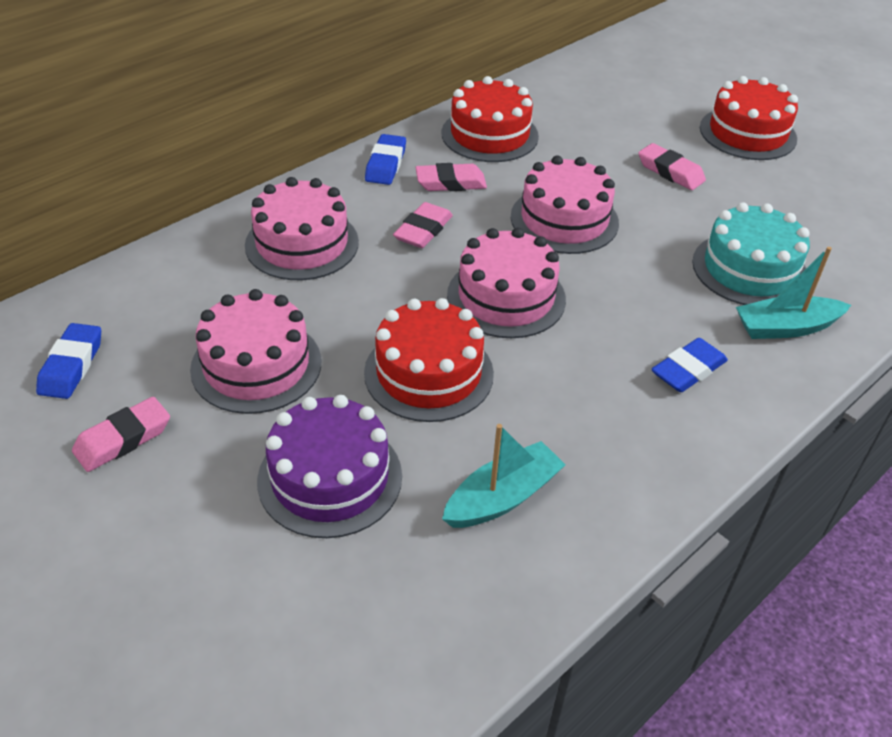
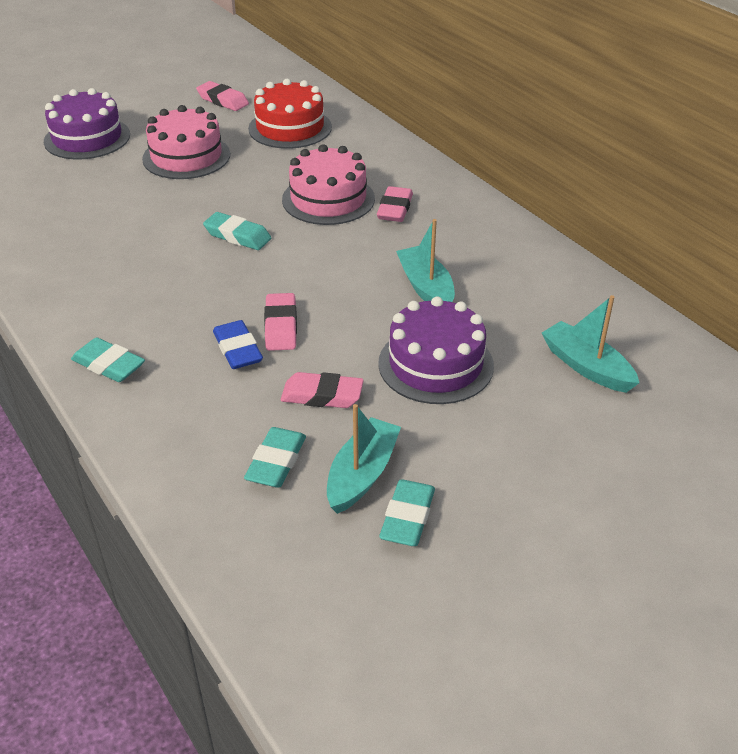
blue eraser: [36,323,101,399] [365,134,406,185] [652,338,728,392] = 3 -> [213,320,263,369] = 1
pink cake: [190,289,321,414] [245,177,359,280] [447,228,566,338] [511,155,619,254] = 4 -> [142,105,230,179] [282,144,375,225] = 2
purple cake: [257,395,402,538] = 1 -> [44,88,130,159] [378,296,494,404] = 2
red cake: [364,298,494,422] [442,76,539,162] [700,76,798,160] = 3 -> [248,79,332,149] = 1
turquoise boat: [442,424,566,528] [736,247,851,339] = 2 -> [327,404,401,514] [396,219,455,302] [542,295,639,393] = 3
turquoise cake: [692,202,810,305] = 1 -> none = 0
turquoise eraser: none = 0 -> [71,337,145,382] [203,212,271,250] [244,427,306,488] [379,479,435,546] = 4

